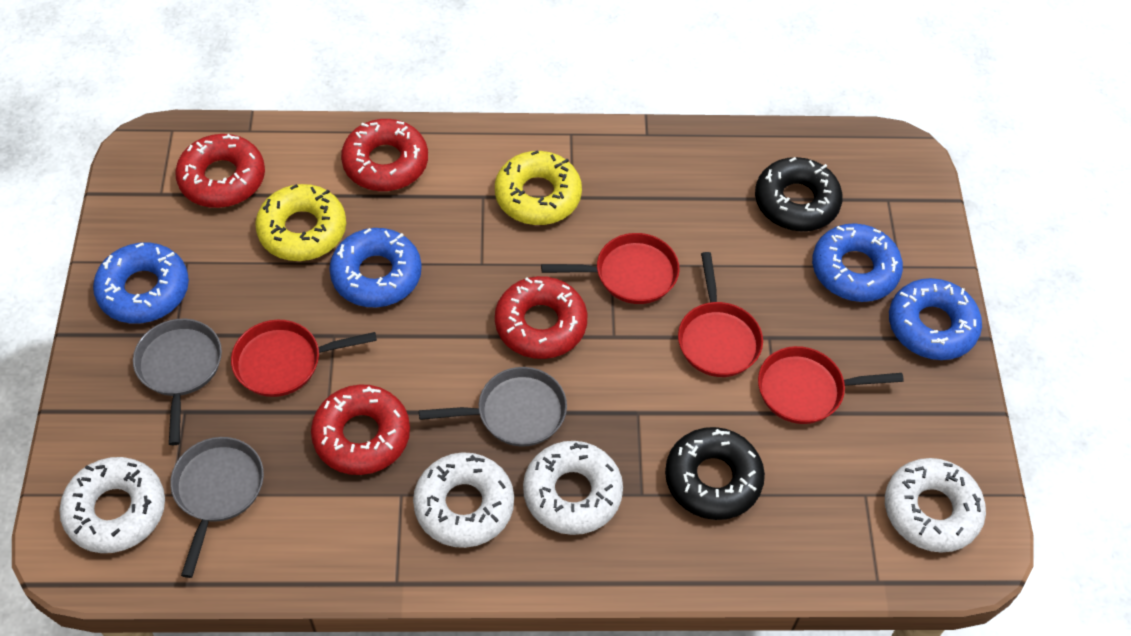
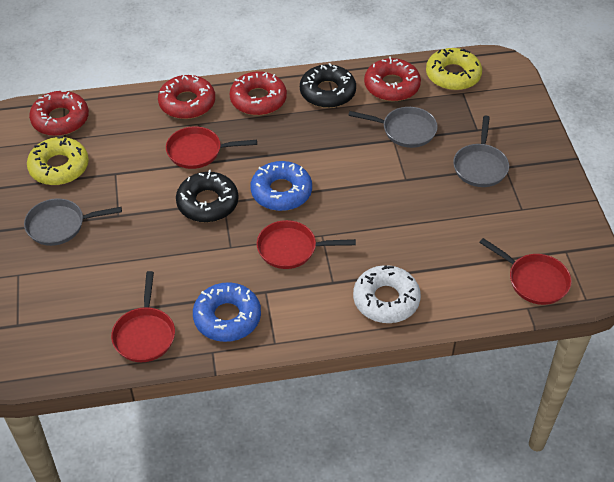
blue donut: [93,242,189,324] [329,228,422,307] [812,223,903,302] [889,278,982,360] = 4 -> [193,282,261,342] [251,161,312,211] = 2
white donut: [59,457,165,553] [413,452,514,548] [523,441,623,535] [885,458,986,553] = 4 -> [353,265,421,323] = 1

